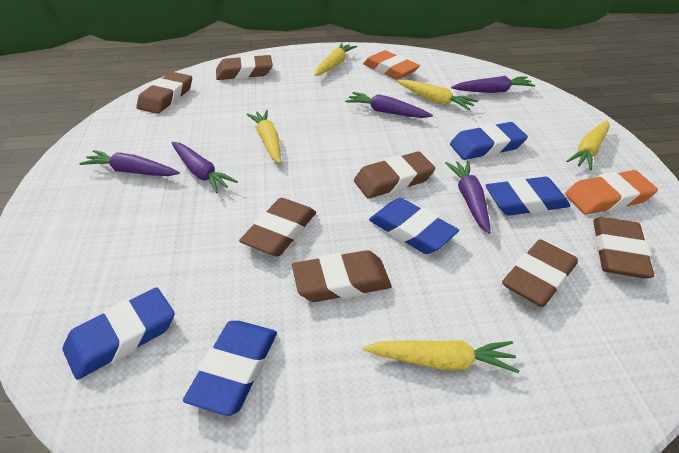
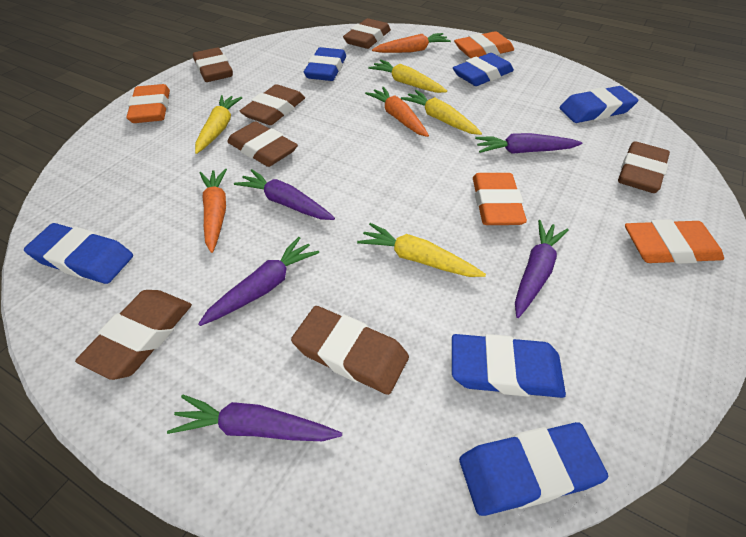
blue eraser: [63,287,175,380] [183,321,277,416] [369,198,459,254] [450,122,528,160] [485,177,570,216] = 5 -> [24,223,133,284] [304,47,346,81] [452,334,566,398] [453,53,514,86] [459,422,608,516] [560,86,638,123] = 6
orange carrot: none = 0 -> [200,169,227,253] [365,87,429,137] [372,33,451,53] = 3
orange eraser: [363,50,420,80] [565,170,658,215] = 2 -> [126,84,170,123] [454,31,514,59] [473,173,527,225] [625,219,724,264] = 4
yellow carrot: [246,110,281,163] [315,43,357,76] [363,340,519,373] [397,80,478,110] [566,120,610,170] = 5 -> [195,95,242,154] [357,223,486,277] [368,59,447,93] [401,90,482,135] = 4

